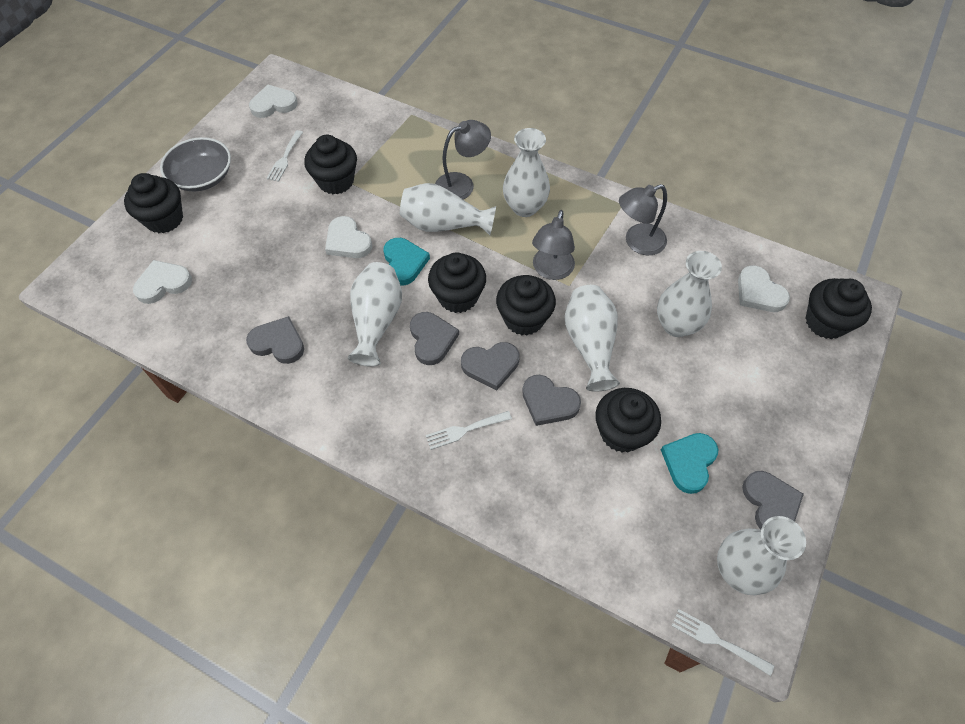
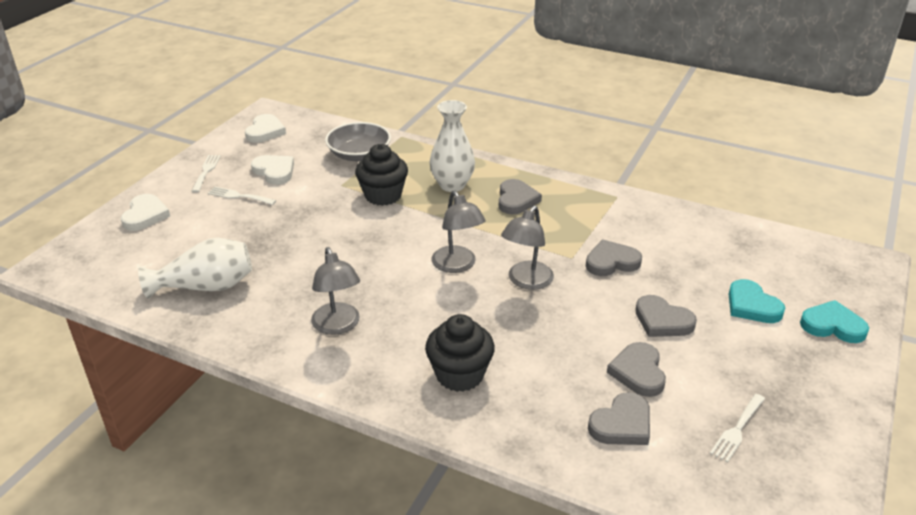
black cupcake: [124,173,183,233] [304,135,357,194] [428,253,486,313] [496,275,556,336] [595,388,661,453] [805,278,872,339] = 6 -> [355,144,408,206] [425,314,495,392] = 2
white heart: [133,260,192,304] [249,85,298,118] [325,216,372,258] [738,266,790,312] = 4 -> [120,194,170,231] [245,114,286,143] [251,155,294,185] = 3
white vase: [348,262,402,367] [400,183,496,235] [503,128,550,217] [565,285,620,392] [657,251,722,337] [717,516,806,595] = 6 -> [138,238,252,299] [430,100,475,192] = 2

